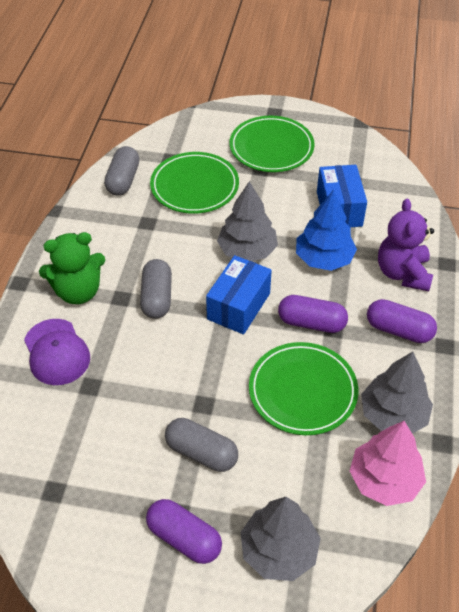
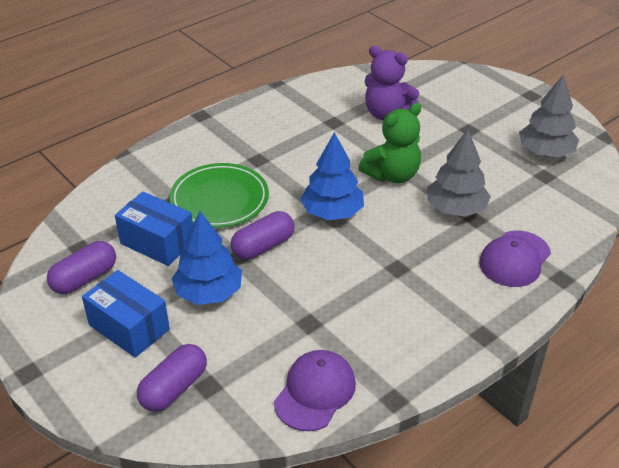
blue tree: [296,190,357,271] = 1 -> [172,211,242,305] [300,132,364,220] = 2
green plate: [150,152,239,214] [229,116,315,172] [249,342,358,435] = 3 -> [170,163,269,228] = 1
grey capsule: [104,146,140,196] [140,259,172,319] [165,418,238,472] = 3 -> none = 0
grey tree: [217,181,278,261] [241,497,321,581] [361,352,433,434] = 3 -> [427,129,491,217] [519,74,579,157] = 2
pink tree: [350,421,426,506] = 1 -> none = 0
purple cap: [24,319,90,385] = 1 -> [274,350,356,431] [479,231,551,287] = 2

